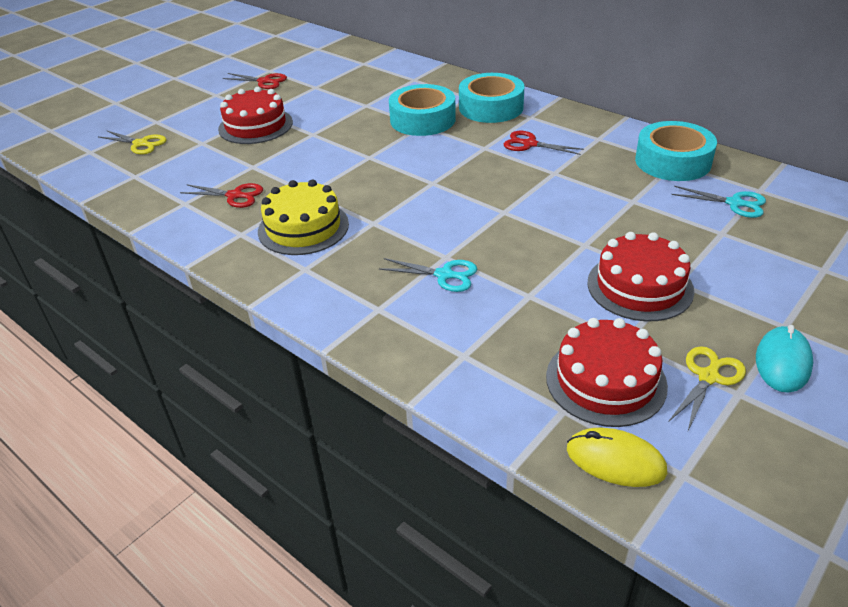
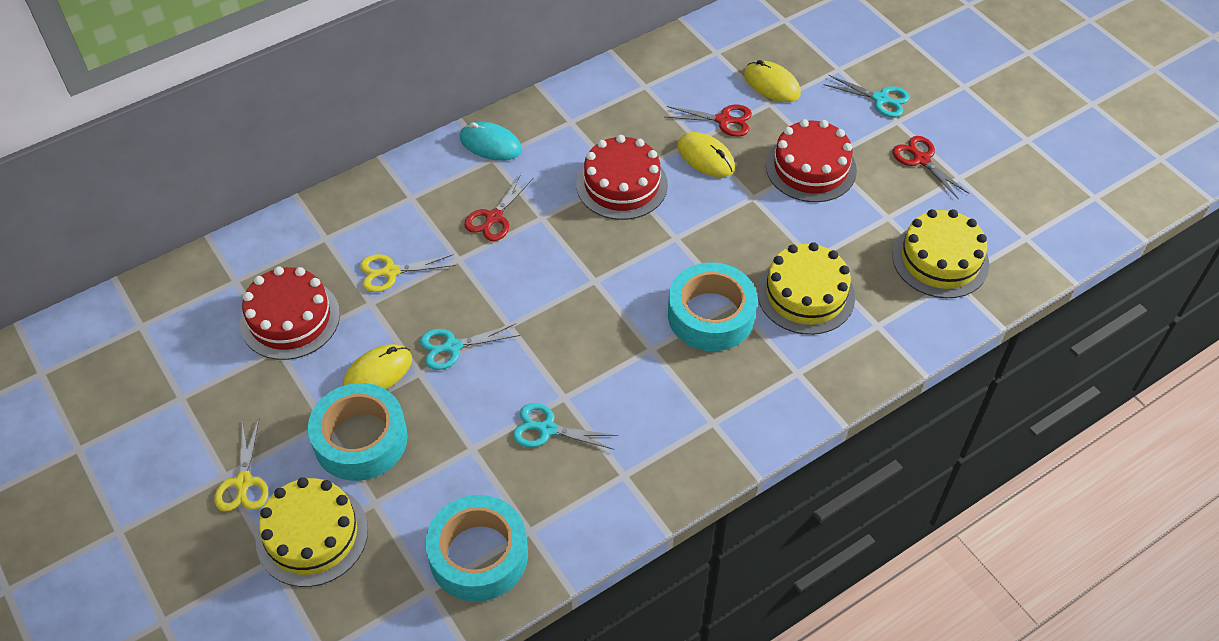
turquoise scissors: [379,258,477,292] [671,186,766,218] = 2 -> [420,324,520,370] [513,403,618,450] [824,75,910,117] = 3
yellow cake: [258,180,349,255] = 1 -> [256,477,368,587] [757,242,855,335] [892,209,989,298] = 3
yellow mouse: [567,428,667,487] = 1 -> [343,344,412,389] [677,132,735,177] [744,60,801,102] = 3

